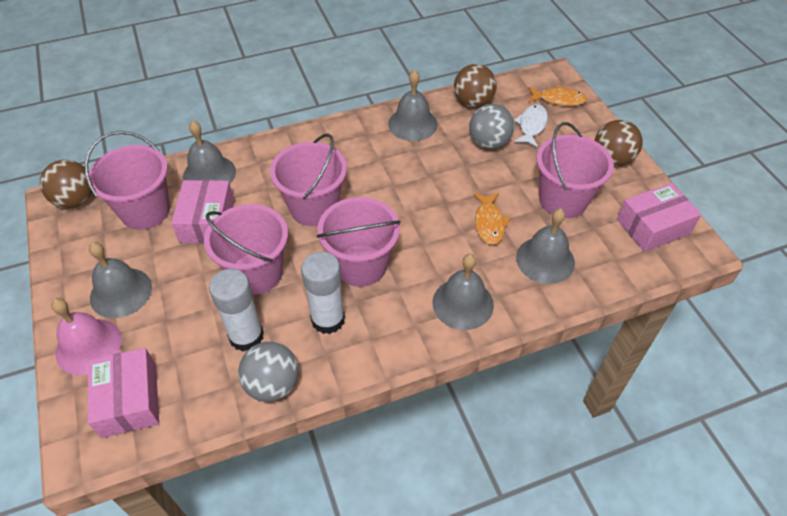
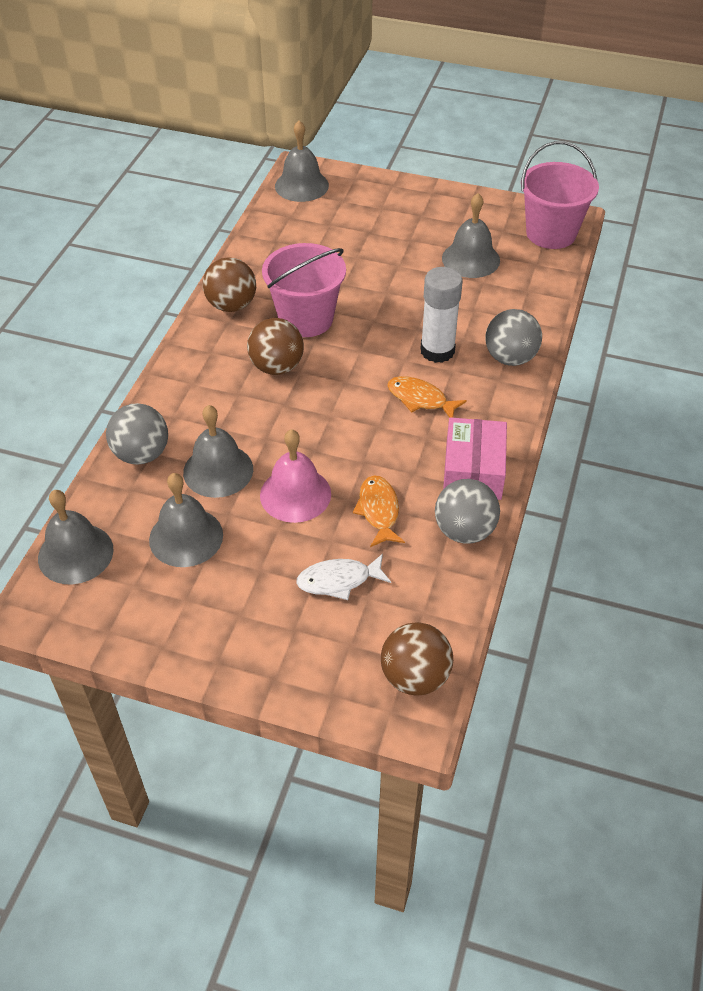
grey ball: [238,342,299,402] [469,104,514,149] = 2 -> [106,403,168,465] [435,479,500,543] [485,309,542,366] = 3
pink box: [88,348,159,438] [171,180,234,243] [617,183,702,252] = 3 -> [443,417,507,500] = 1
pink bucket: [84,131,170,230] [204,204,288,295] [270,133,347,226] [317,197,401,287] [536,122,614,218] = 5 -> [262,243,346,337] [521,141,599,249] = 2
white glue stick: [209,269,264,352] [301,252,345,334] = 2 -> [420,267,462,363] = 1

